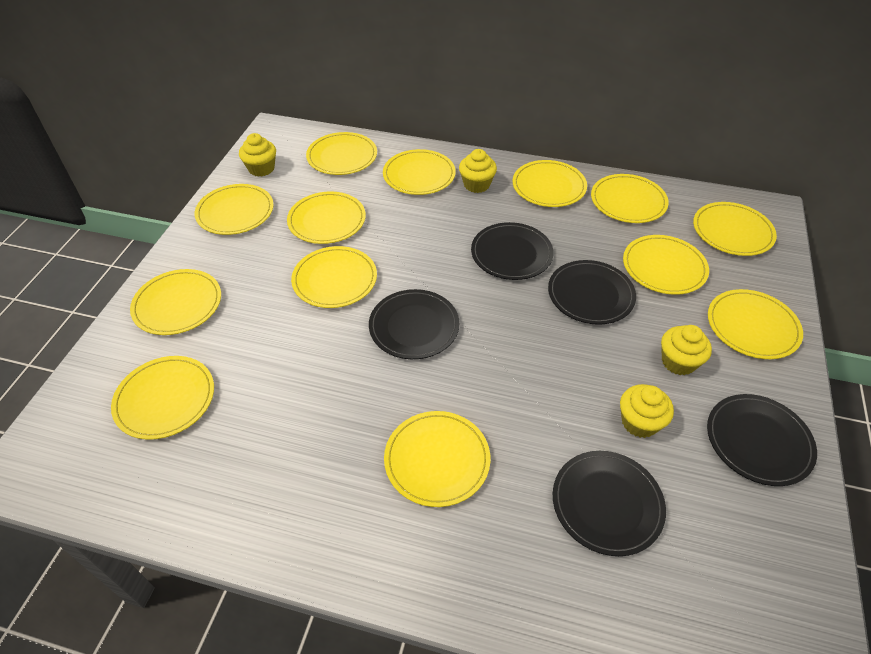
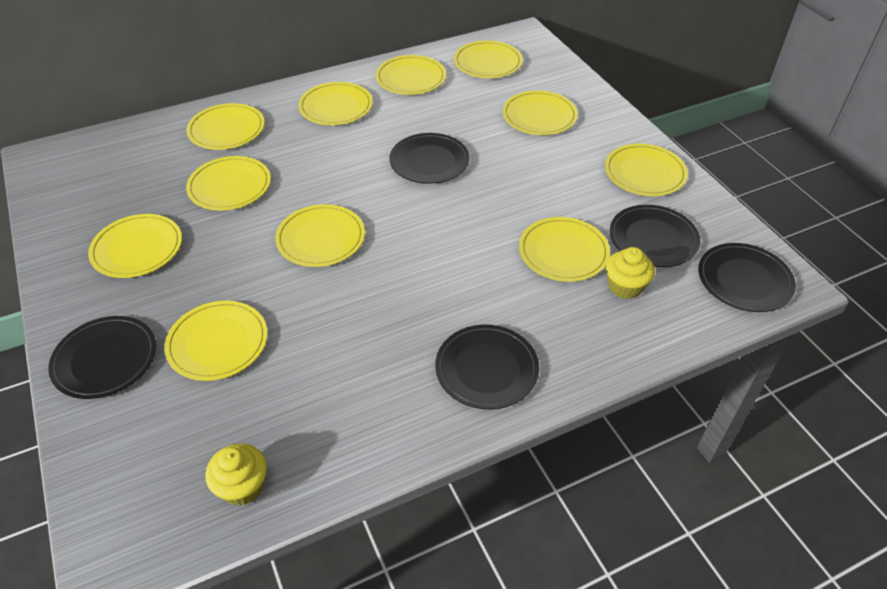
yellow cupcake: [239,133,276,177] [459,149,497,193] [620,384,674,438] [661,325,712,375] = 4 -> [205,443,267,506] [606,247,655,299] = 2
yellow plate: [111,356,214,440] [130,269,221,335] [195,184,274,235] [287,191,366,244] [291,246,377,308] [306,132,377,175] [383,149,456,195] [384,411,491,507] [513,160,587,207] [591,174,669,223] [623,235,709,295] [693,202,777,256] [708,289,803,359] = 13 -> [88,214,182,278] [164,301,268,381] [186,103,265,150] [186,156,271,211] [275,204,365,267] [298,82,373,125] [375,55,446,95] [454,41,523,78] [502,91,578,135] [519,217,610,282] [605,144,688,196] = 11

